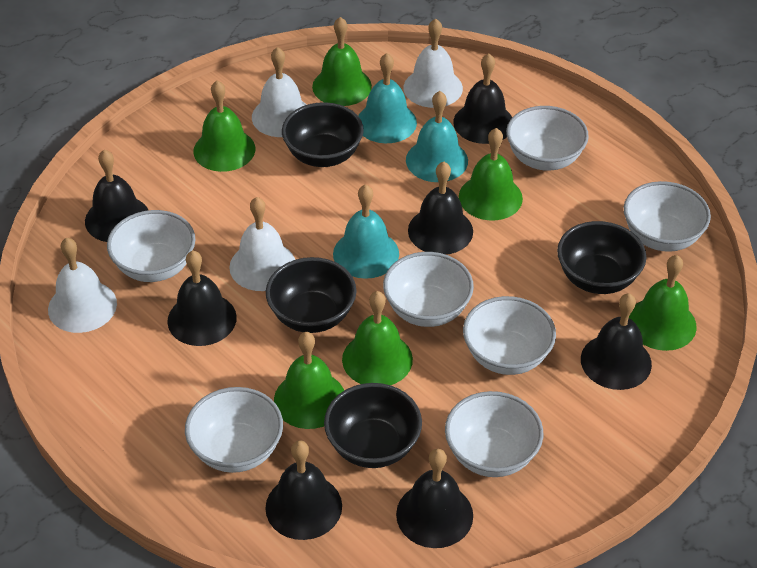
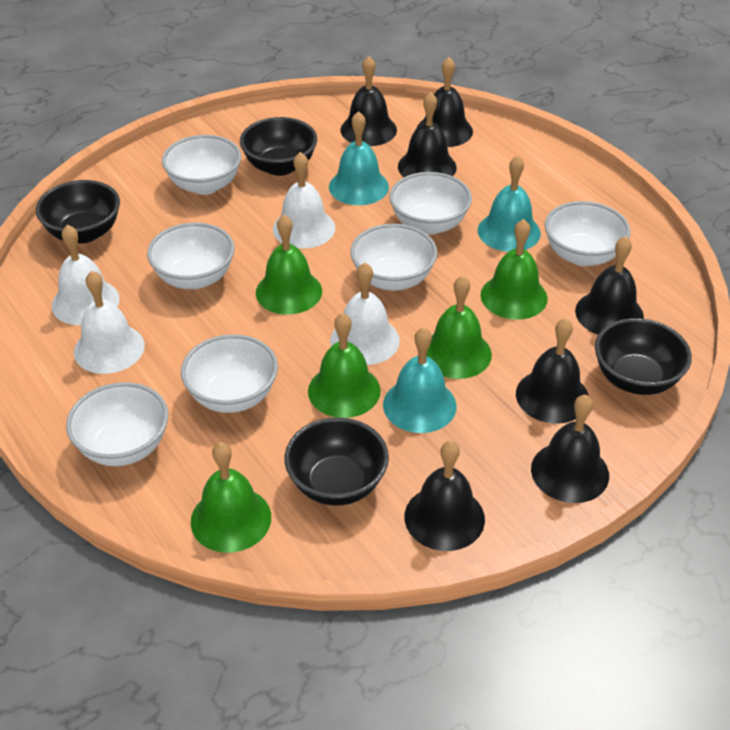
green bell: [193,81,255,172] [274,332,344,429] [312,17,372,106] [342,291,413,385] [459,128,523,221] [629,255,697,351] = 6 -> [191,442,271,553] [256,215,322,315] [308,313,381,418] [426,276,492,379] [480,219,548,320] = 5

